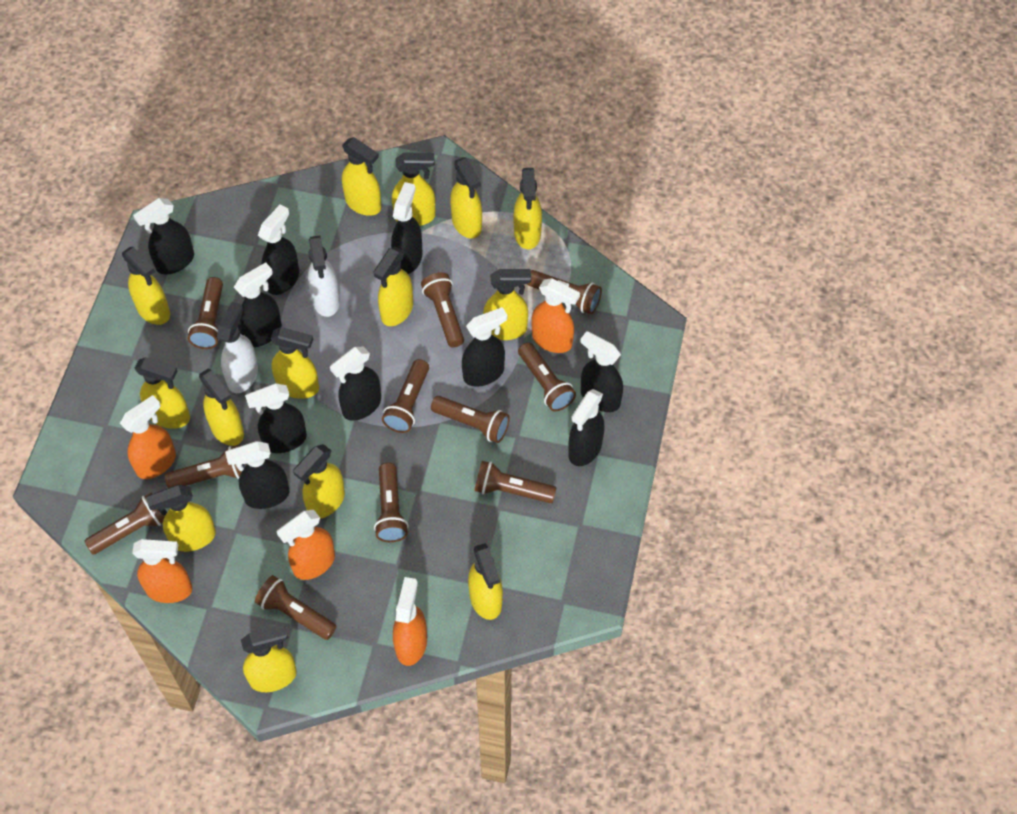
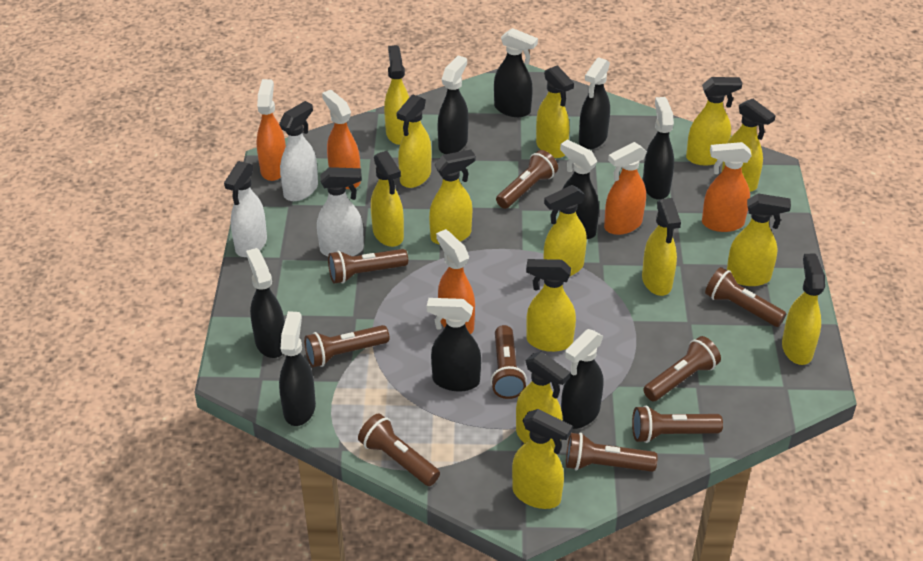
black spray bottle: [133,198,194,275] [225,441,289,509] [234,262,282,347] [245,383,307,453] [258,204,299,295] [330,346,381,421] [391,182,423,274] [462,307,507,387] [568,389,605,466] [580,331,623,412] = 10 -> [246,248,285,358] [279,311,316,426] [427,298,481,392] [437,55,468,154] [494,28,538,117] [559,140,599,239] [561,329,604,429] [579,57,610,149] [643,97,674,200] = 9
brown flashlight: [84,493,165,554] [165,445,247,488] [188,277,223,349] [255,575,337,640] [374,462,409,542] [382,359,429,433] [421,272,464,347] [431,396,510,443] [474,461,556,503] [518,342,576,411] [527,270,602,314] = 11 -> [304,325,389,367] [328,249,408,284] [358,413,440,486] [490,325,527,399] [496,150,558,209] [566,432,658,472] [632,405,723,443] [643,336,721,401] [705,267,786,327] = 9
white spray bottle: [217,302,258,393] [308,235,340,317] = 2 -> [224,161,267,257] [279,101,318,201] [317,167,364,256] = 3

